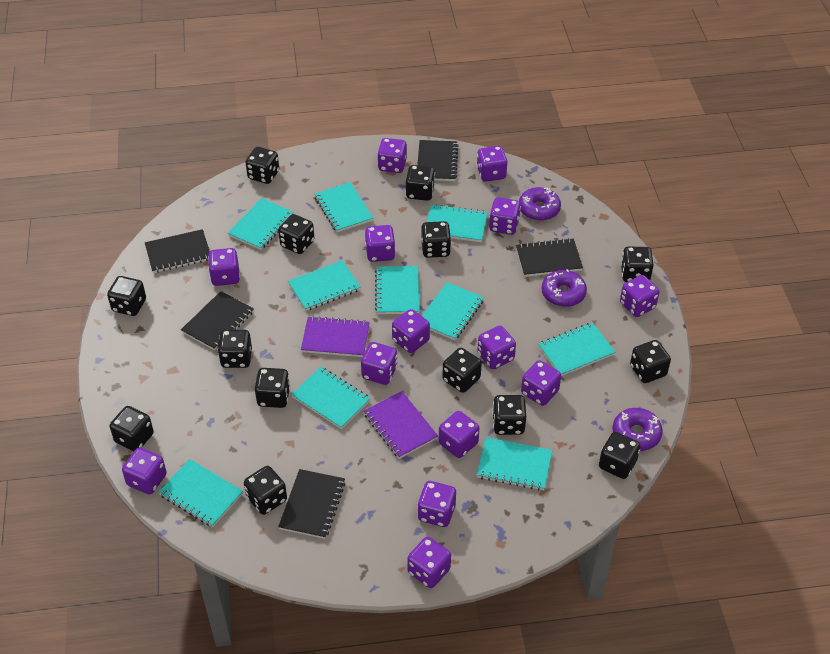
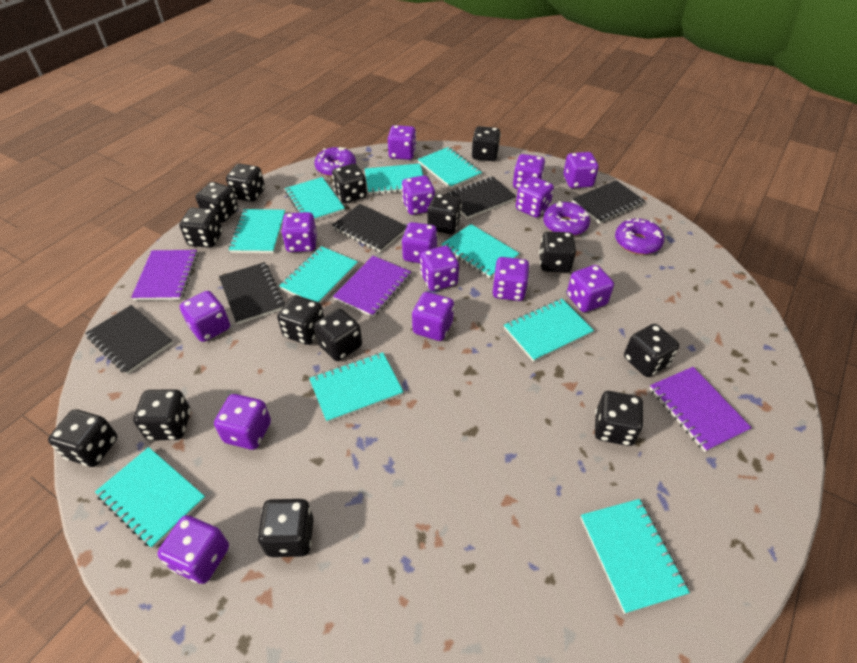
purple notebook: [301,316,370,357] [364,391,438,459] = 2 -> [131,250,198,301] [333,256,411,317] [649,367,752,452] = 3

